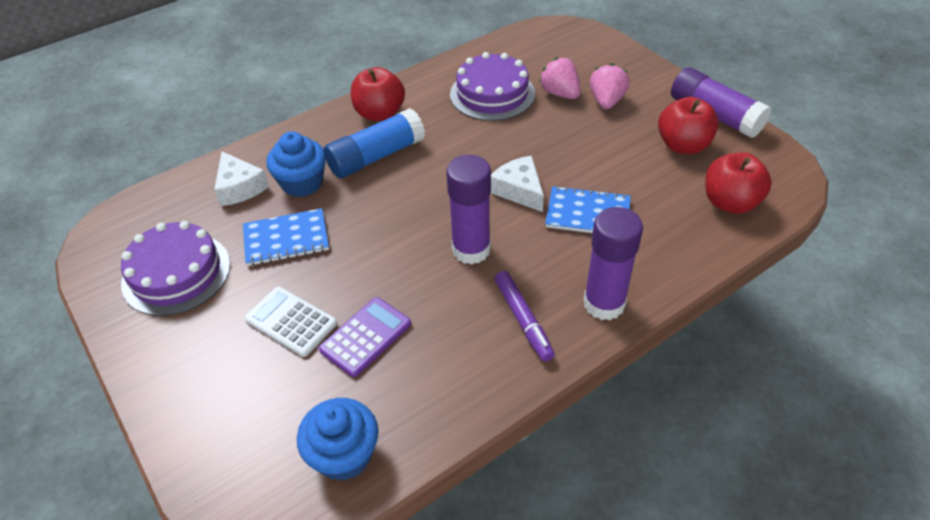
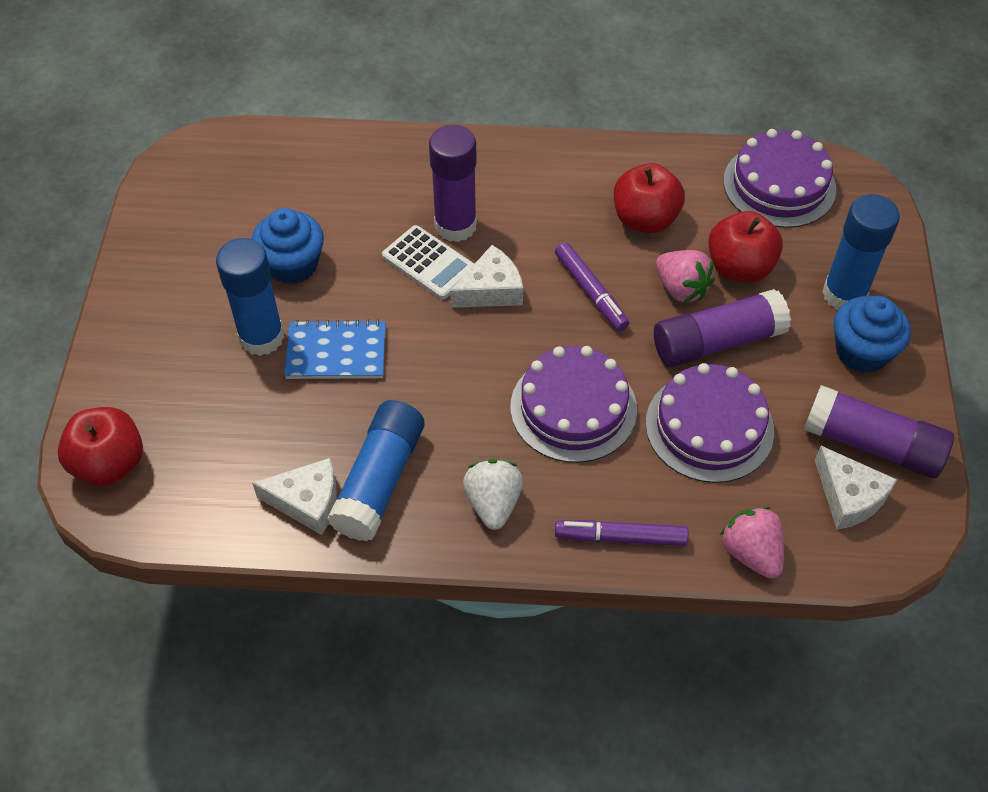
blue glue stick: [324,108,425,178] = 1 -> [216,238,284,356] [327,400,425,541] [822,194,900,310] = 3
blue notebook: [243,208,329,266] [545,186,631,233] = 2 -> [284,319,386,379] = 1
purple cake: [121,221,230,316] [450,52,535,121] = 2 -> [510,346,637,463] [646,363,774,483] [723,129,836,228] = 3
purple calculator: [319,297,411,377] = 1 -> none = 0
purple marker: [495,271,555,362] = 1 -> [555,242,629,331] [555,520,689,546] = 2
white cheese: [214,151,269,206] [491,156,544,212] = 2 -> [252,458,337,535] [450,245,523,308] [815,446,897,530] = 3
white strawberry: none = 0 -> [463,459,523,530] = 1

